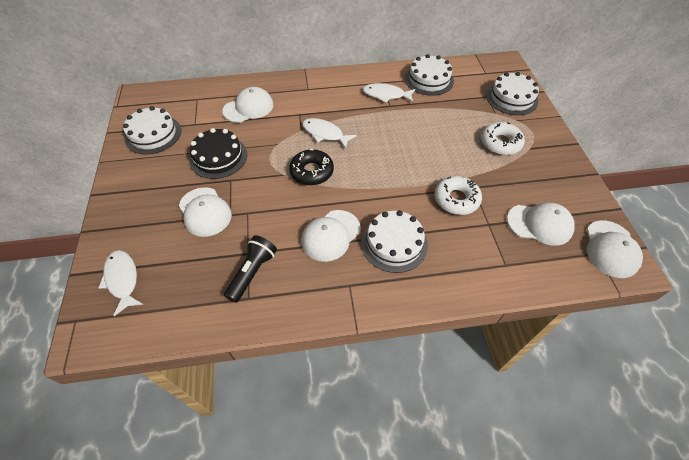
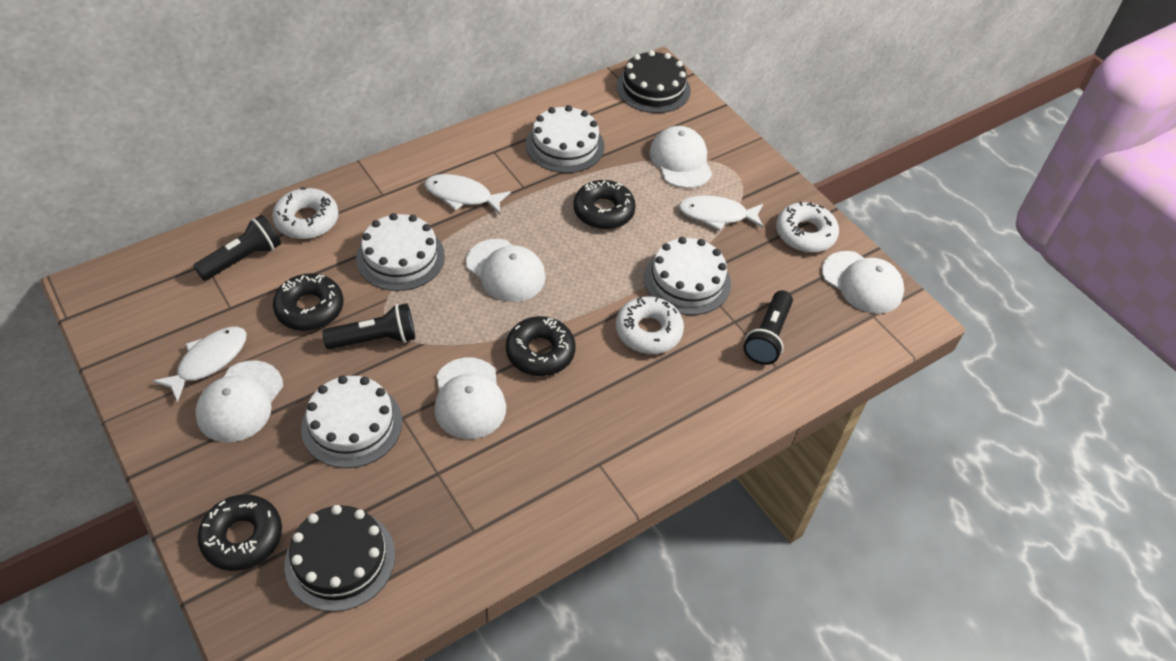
black cake: [189,128,247,179] = 1 -> [284,505,395,612] [616,50,691,113] = 2
black donut: [289,149,334,185] = 1 -> [197,494,282,571] [273,273,343,331] [506,316,576,376] [573,180,636,229] = 4
black flashlight: [224,235,277,303] = 1 -> [193,215,281,281] [322,303,415,349] [743,290,793,365] = 3
white donut: [435,176,482,215] [481,122,525,155] = 2 -> [272,188,338,239] [616,296,684,354] [776,202,839,253] = 3

